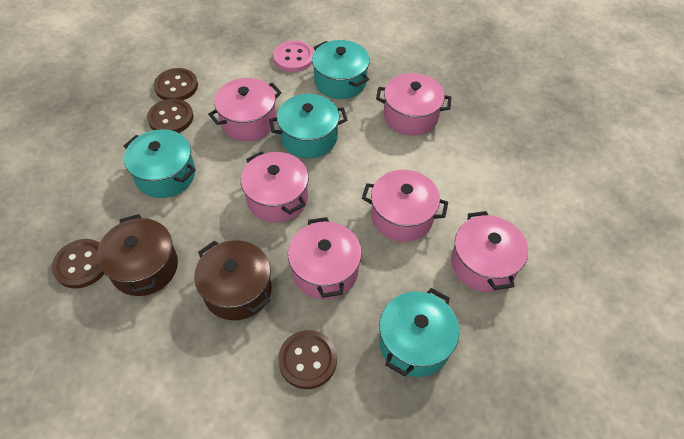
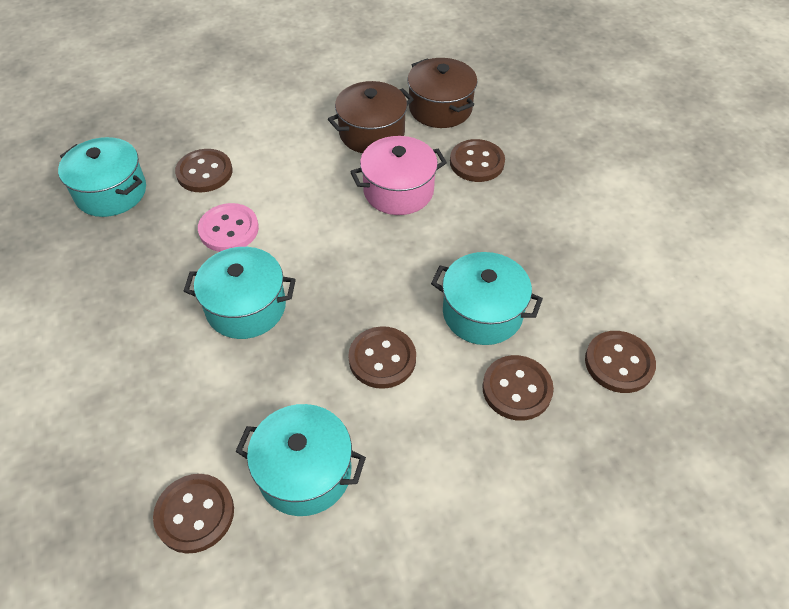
brown button: [52,239,104,289] [147,98,193,133] [154,68,198,100] [278,330,337,389] = 4 -> [153,474,234,554] [175,149,232,192] [348,326,416,389] [450,139,505,182] [482,355,554,421] [585,331,656,393] = 6
pink pot: [208,78,282,141] [241,151,309,223] [288,217,362,300] [362,170,448,242] [376,73,452,136] [451,211,528,292] = 6 -> [350,136,447,215] = 1

